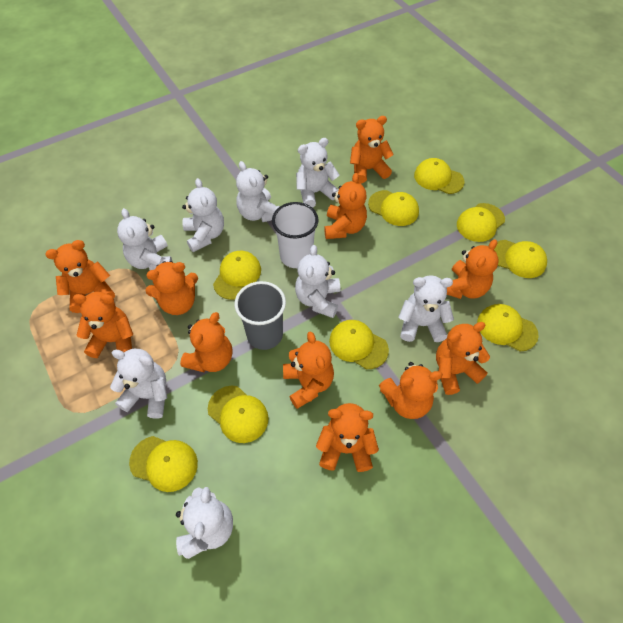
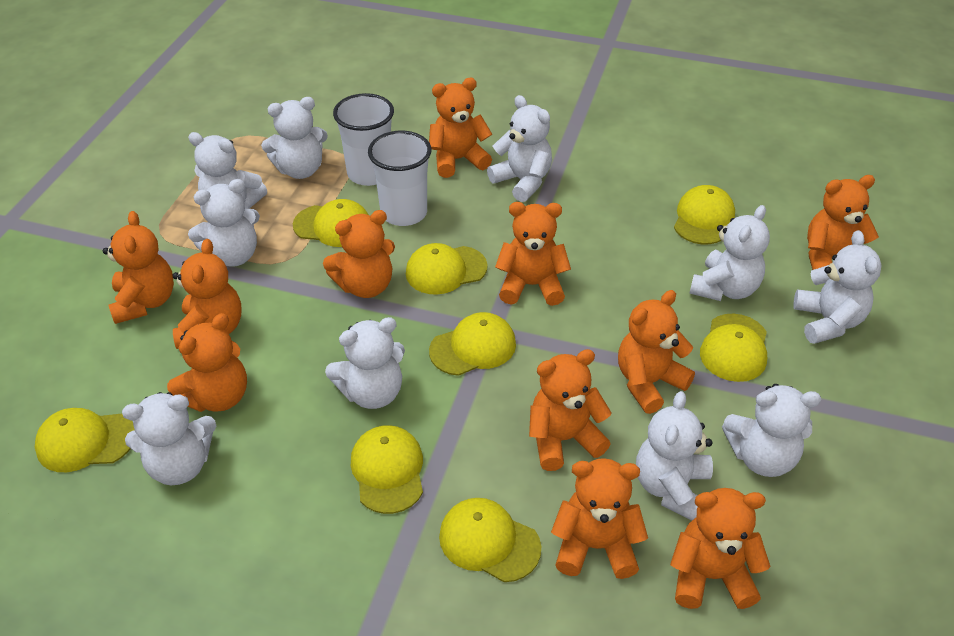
grey cup: [235,281,286,350] = 1 -> none = 0
white cup: [272,202,319,268] = 1 -> [333,93,394,186] [368,131,432,226] = 2
white teddy bear: [110,349,167,419] [117,208,172,270] [176,487,233,559] [182,178,224,252] [236,161,280,222] [295,245,340,318] [296,138,340,208] [398,275,454,342] = 8 -> [122,392,216,485] [188,132,267,209] [188,179,260,267] [261,97,328,179] [325,317,405,409] [487,95,552,202] [636,391,713,520] [689,205,770,301] [722,384,821,477] [793,230,882,344] = 10
yellow cap: [129,436,198,492] [208,386,269,443] [213,251,261,300] [329,320,389,369] [368,190,419,226] [414,158,465,194] [457,203,505,242] [477,304,539,351] [494,240,547,278] = 9 -> [35,408,135,472] [293,199,369,247] [351,425,423,514] [406,243,488,295] [429,312,516,376] [439,498,541,582] [674,185,735,244] [700,314,767,382] = 8

